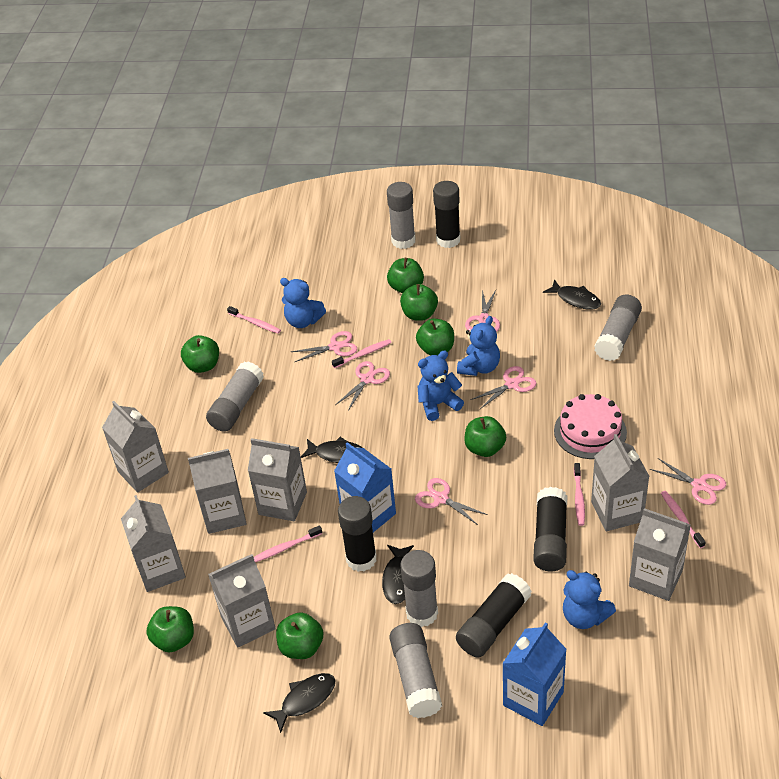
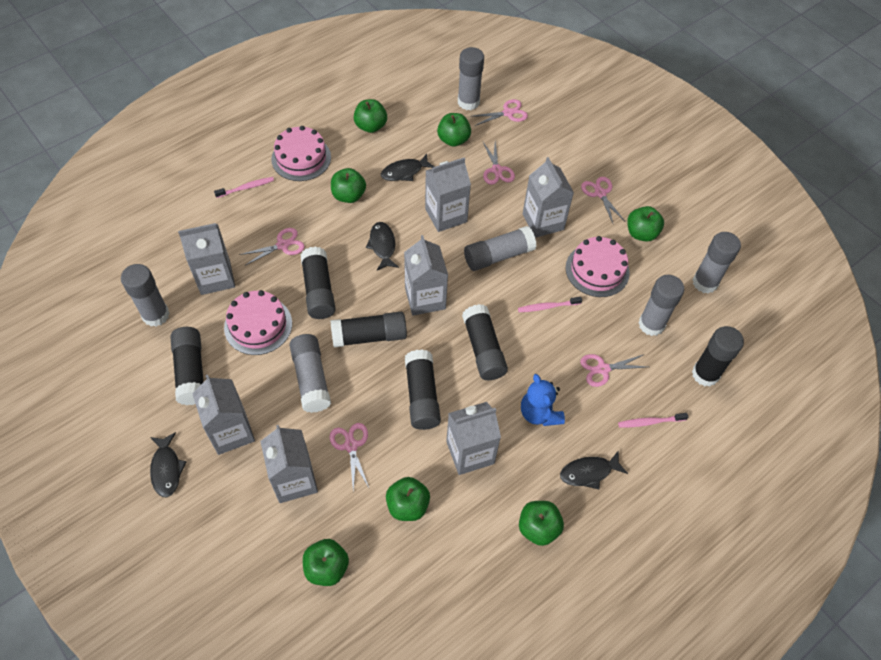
black glue stick: [338,496,377,572] [433,181,460,248] [456,573,532,658] [533,487,567,572] = 4 -> [170,327,204,405] [300,246,335,319] [330,312,407,347] [405,350,441,430] [462,304,508,380] [692,326,744,387] = 6
blue carton: [334,442,396,532] [502,622,567,726] = 2 -> none = 0
blue teddy bear: [280,278,326,328] [417,351,464,421] [457,316,500,376] [563,570,616,629] = 4 -> [521,374,565,426] = 1
grey glue stick: [206,362,264,432] [387,182,416,249] [389,623,442,718] [400,550,438,627] [594,295,642,361] = 5 -> [121,264,170,327] [290,334,331,413] [458,47,484,110] [464,226,537,271] [638,275,684,336] [693,232,741,294] = 6
pink cake: [554,394,627,459] = 1 -> [224,290,292,355] [271,126,331,181] [566,236,630,297] = 3
pink toothbrush: [227,306,281,334] [254,525,322,562] [332,339,392,368] [574,463,585,526] [661,491,706,548] = 5 -> [214,177,274,198] [518,297,582,312] [618,413,688,428] = 3

